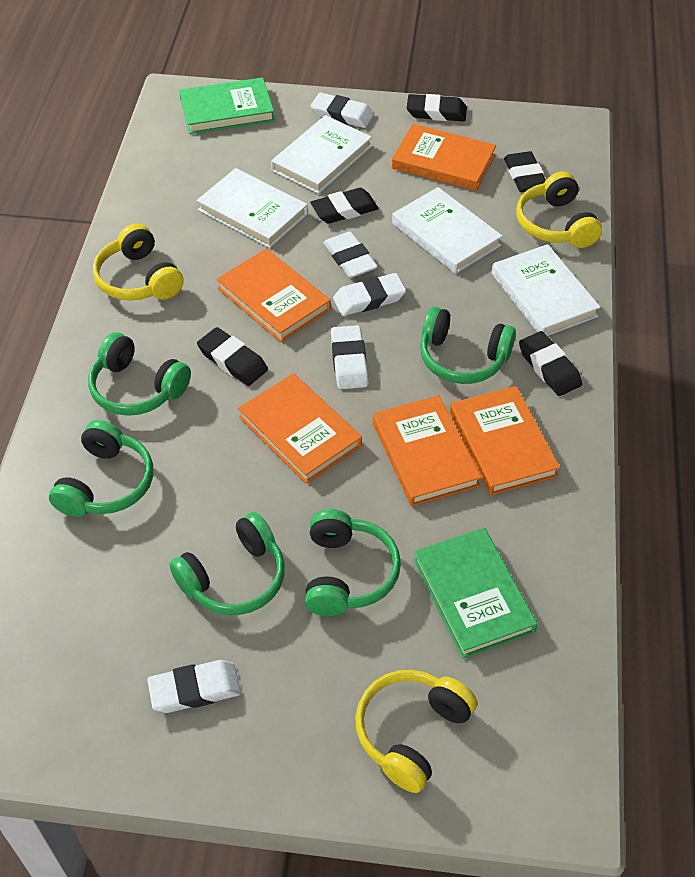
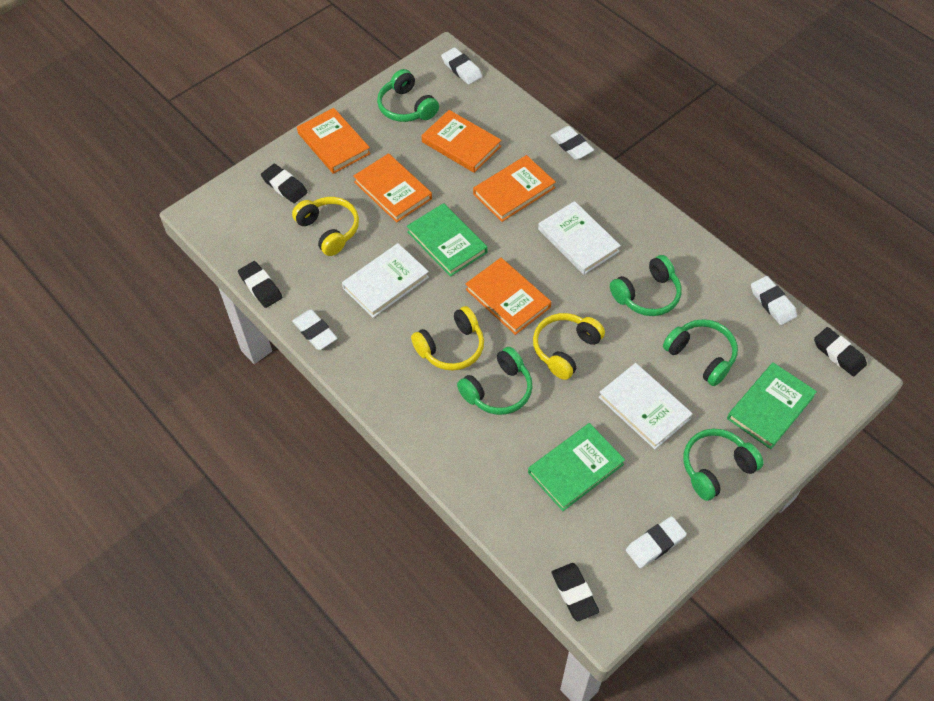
black eraser: [197,327,268,386] [310,188,379,224] [407,94,467,121] [504,151,546,192] [519,331,582,396] = 5 -> [238,261,282,308] [261,164,308,203] [551,563,599,621] [814,327,867,376] = 4
green book: [179,77,275,134] [414,528,537,659] = 2 -> [407,203,488,277] [528,423,625,511] [727,363,817,449] = 3
white book: [197,168,308,248] [271,115,372,194] [392,187,503,274] [491,244,600,336] = 4 -> [342,243,429,318] [538,201,621,275] [599,363,693,449] = 3

